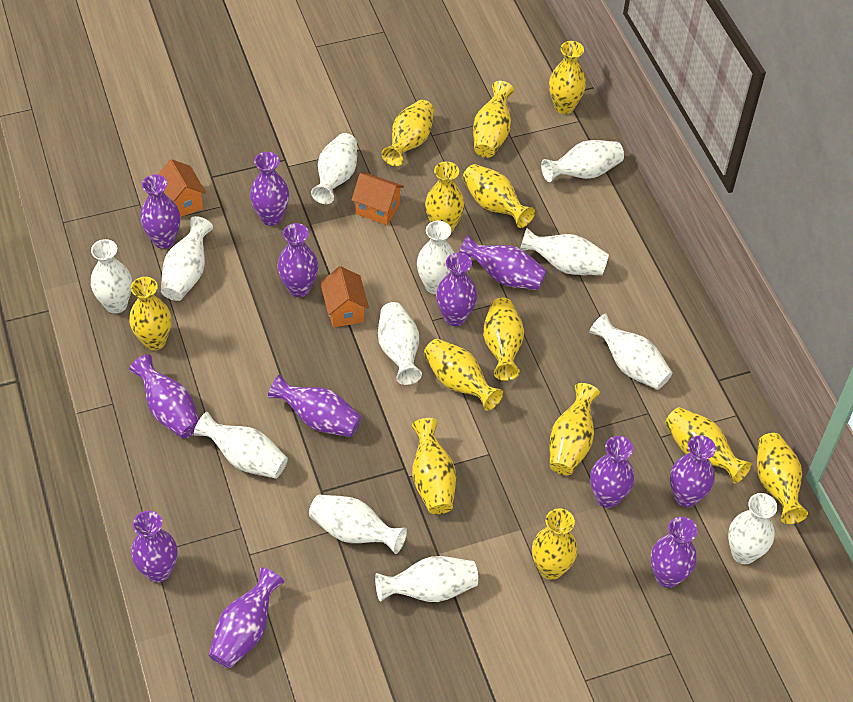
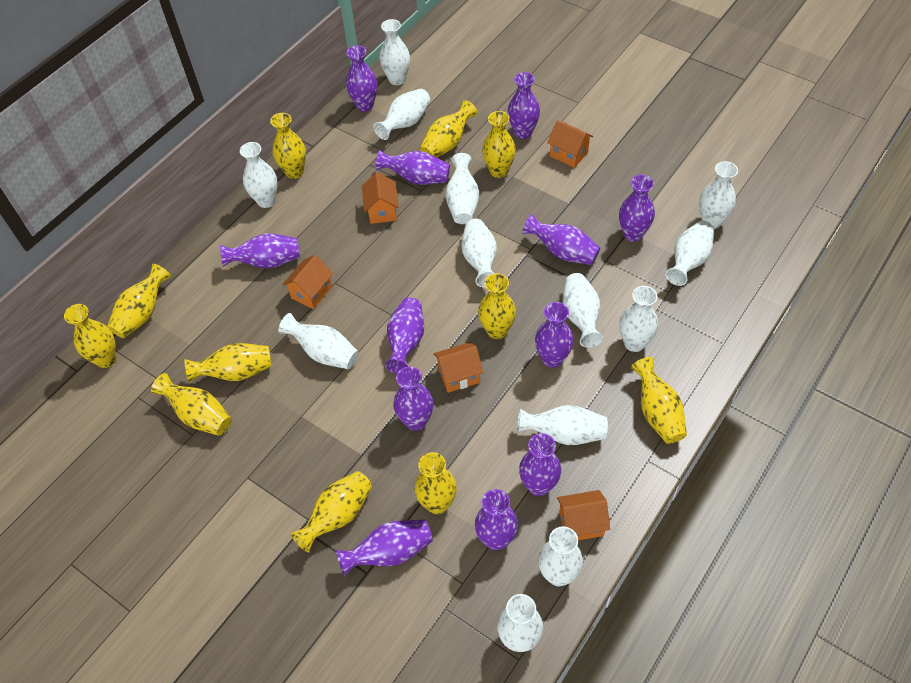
orange house: [158,159,206,217] [320,266,369,328] [352,173,404,225] = 3 -> [282,255,333,309] [362,172,399,224] [434,342,483,393] [547,120,593,168] [557,490,610,540] = 5
white vase: [91,239,132,314] [161,216,213,301] [194,412,288,479] [309,495,407,554] [311,133,357,204] [375,556,478,602] [378,302,422,385] [417,221,455,294] [520,228,609,275] [541,140,624,182] [589,313,673,390] [728,493,777,564] = 12 -> [240,142,278,208] [278,313,359,369] [373,89,430,140] [379,19,410,85] [446,153,479,224] [462,219,497,287] [497,594,543,652] [517,405,608,445] [538,526,583,586] [563,273,603,348] [619,286,658,352] [666,221,714,286] [699,161,738,229] = 13
yellow vase: [129,277,171,351] [382,100,434,166] [411,418,456,514] [424,339,503,411] [425,162,465,233] [463,164,535,228] [473,81,514,158] [483,298,524,381] [532,508,577,580] [549,41,586,114] [550,383,600,475] [665,407,752,484] [757,433,808,524] = 13 -> [64,304,117,368] [107,264,171,338] [151,373,232,436] [184,343,272,382] [270,113,306,179] [291,471,372,552] [414,452,457,514] [420,100,478,157] [478,273,516,339] [482,111,516,178] [631,357,687,444] = 11

